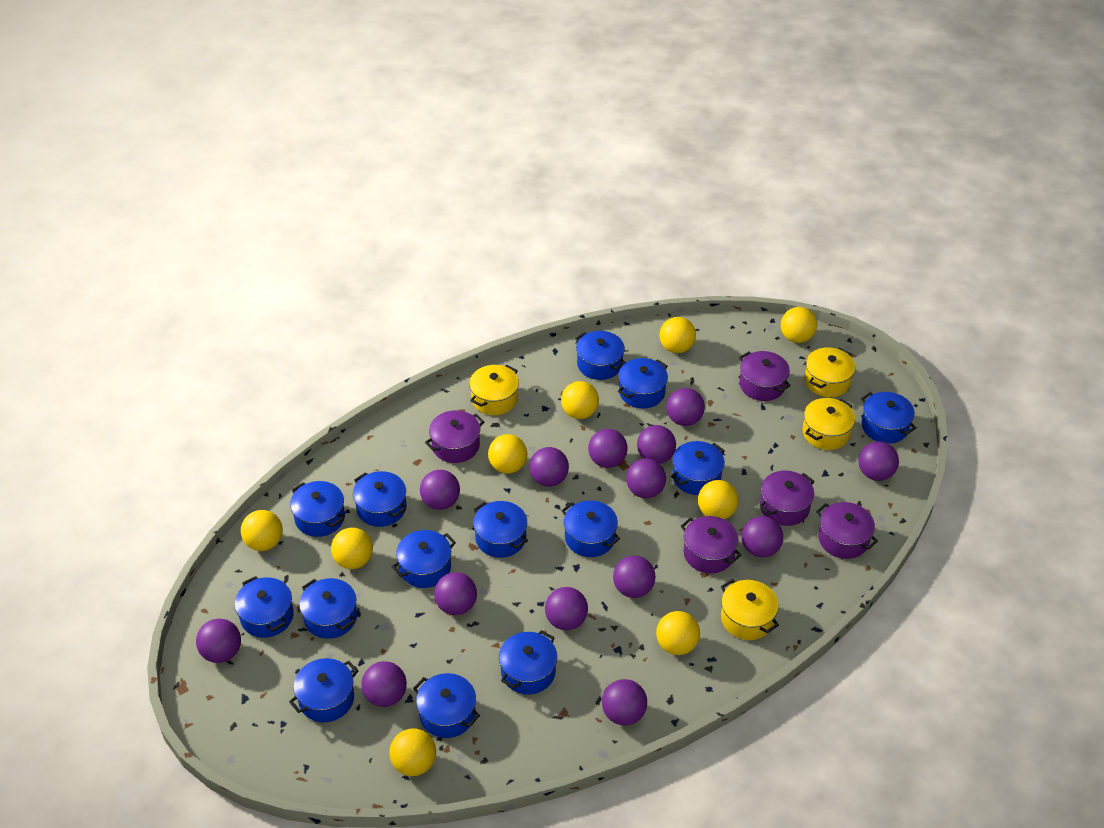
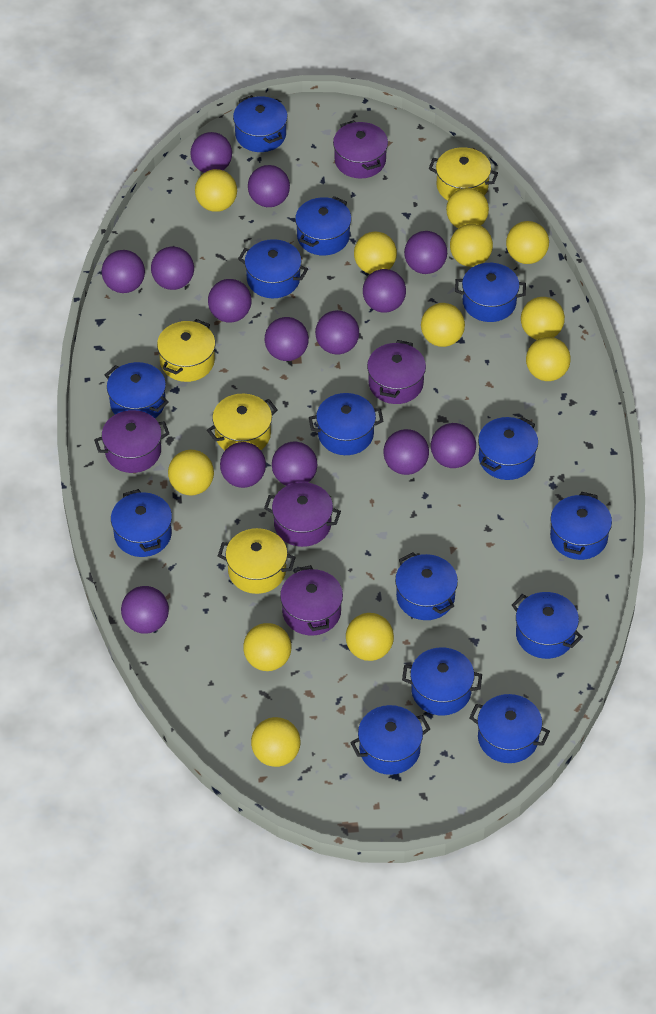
yellow ball: [241,510,283,551] [331,527,373,569] [389,728,436,776] [488,434,527,474] [561,381,599,419] [656,611,700,655] [660,317,696,353] [698,480,739,520] [781,307,817,343] = 9 -> [168,450,214,496] [195,169,237,212] [243,623,291,671] [251,717,301,767] [346,613,394,661] [354,231,397,274] [421,303,465,347] [446,188,489,228] [450,224,493,267] [506,221,549,264] [521,297,565,340] [526,337,571,381] = 12

